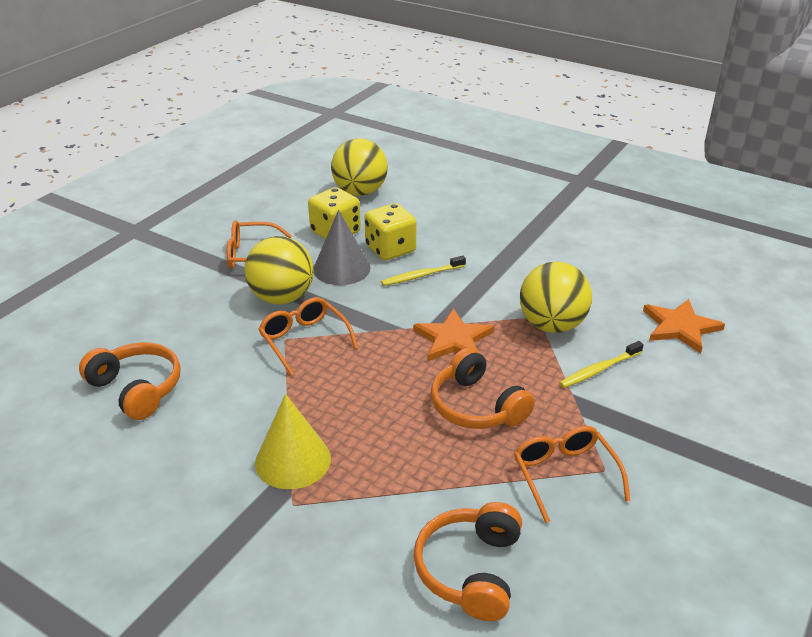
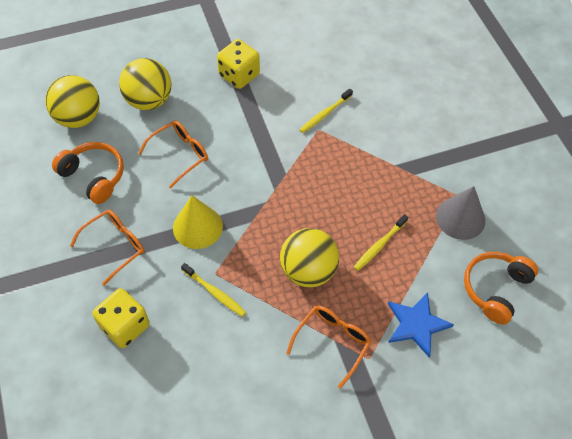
blue star: none = 0 -> [388,292,454,358] = 1
orange headphones: [79,342,180,420] [414,502,522,621] [431,348,535,429] = 3 -> [52,142,124,204] [464,252,538,325] = 2
orange star: [413,308,494,361] [643,299,725,353] = 2 -> none = 0
yellow toothbrush: [381,256,466,286] [559,341,644,388] = 2 -> [181,263,246,317] [300,88,353,133] [354,214,408,271] = 3

